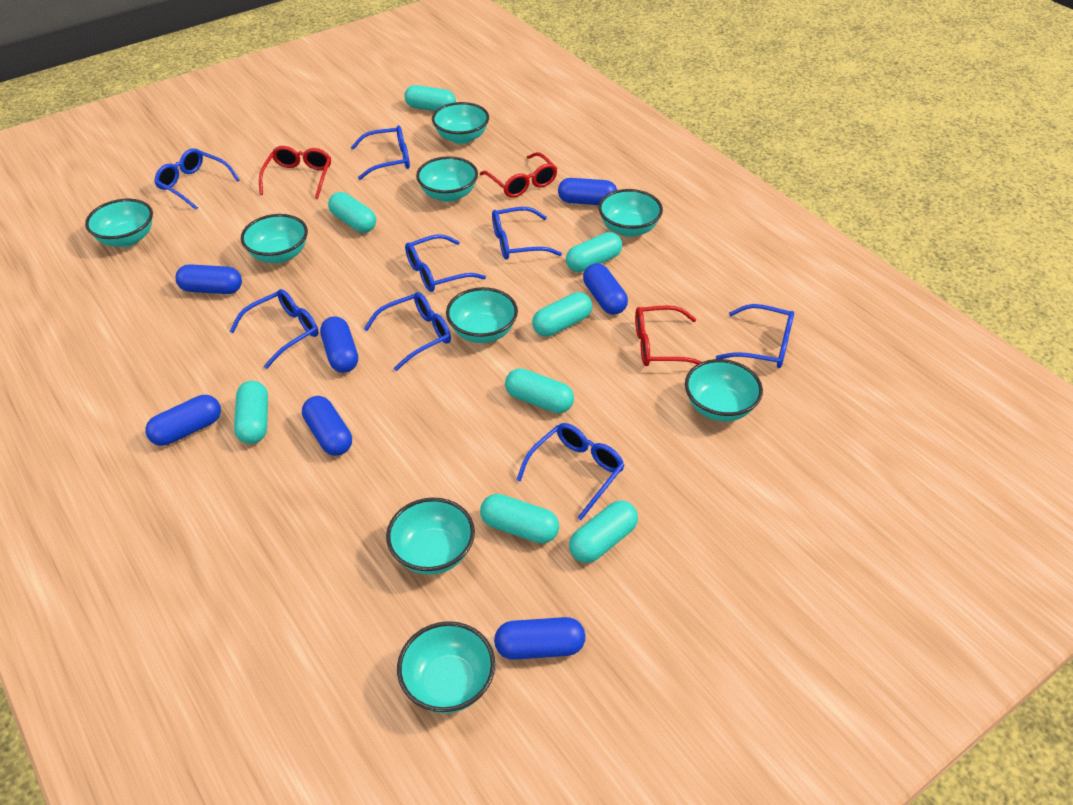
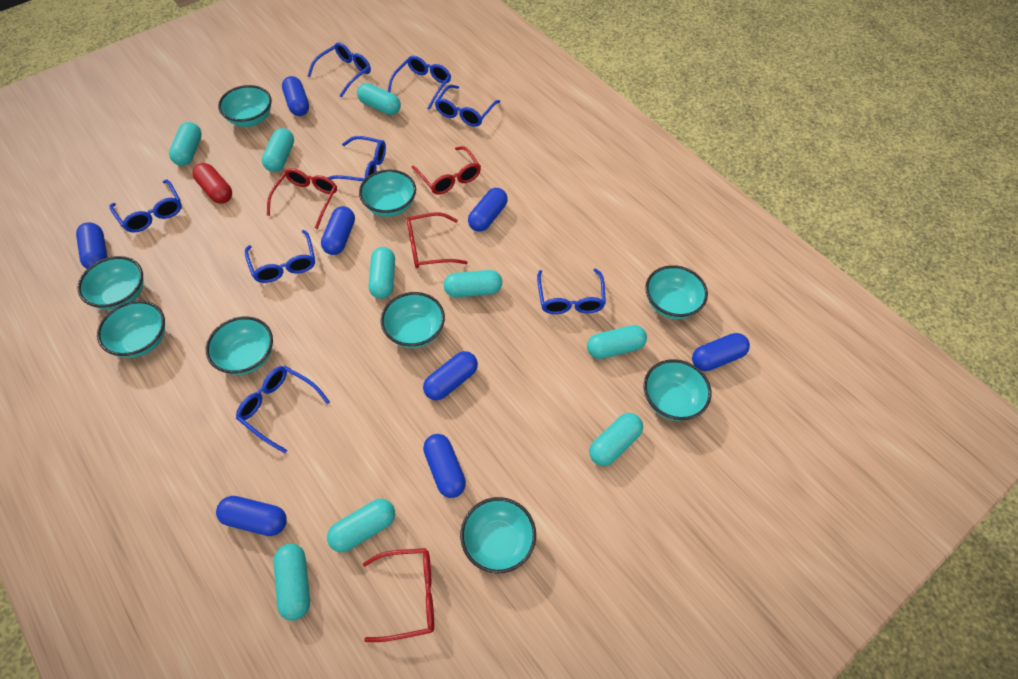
blue capsule: [145,395,221,446] [175,264,242,294] [302,396,352,456] [320,316,358,373] [494,617,585,660] [558,178,617,205] [583,263,628,315] = 7 -> [76,223,108,269] [216,496,287,536] [282,76,309,116] [321,206,355,255] [423,351,478,400] [423,434,466,498] [468,188,508,232] [692,333,750,371] = 8
red capsule: none = 0 -> [193,163,232,204] = 1
red glasses: [259,146,331,199] [479,152,558,198] [635,305,701,366] = 3 -> [267,168,337,229] [363,548,434,642] [406,212,468,268] [411,146,481,195] = 4
turquoise capsule: [234,381,268,444] [328,192,376,233] [404,85,456,111] [480,494,559,544] [505,368,574,413] [532,292,592,337] [566,232,622,272] [569,500,638,563] = 8 -> [169,122,202,166] [262,128,294,172] [273,543,310,621] [327,499,395,552] [357,83,401,115] [369,247,395,299] [444,270,502,297] [587,325,647,359] [589,413,643,466] = 9

